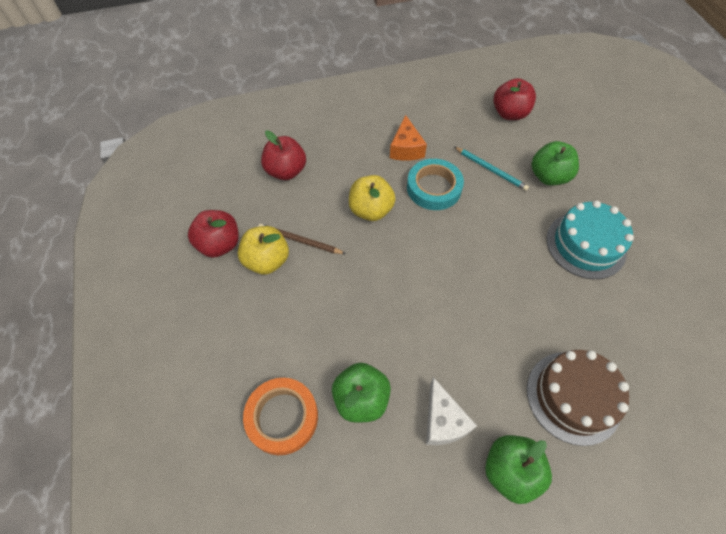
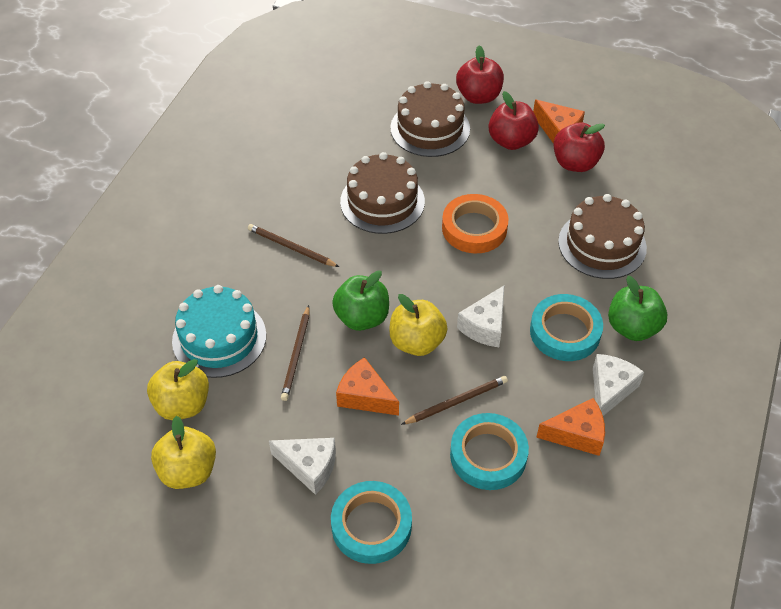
brown cake: [527,350,629,446] = 1 -> [340,152,425,234] [390,81,470,157] [558,194,647,279] = 3
brown pencil: [258,224,346,254] = 1 -> [248,224,339,267] [281,305,309,401] [401,376,508,425] = 3
green apple: [332,363,391,423] [485,435,552,504] [531,141,579,185] = 3 -> [332,270,389,331] [608,276,668,341] = 2
orange cheese: [390,115,427,161] = 1 -> [336,357,399,416] [533,100,585,144] [536,398,605,456] = 3
turquoise pencil: [454,147,529,191] = 1 -> none = 0
turquoise tape: [407,159,464,210] = 1 -> [331,481,412,564] [450,413,529,490] [530,294,603,361] = 3
white cheese: [426,377,477,445] = 1 -> [269,438,336,495] [457,285,505,347] [593,354,644,416] = 3
yellow apple: [238,226,289,275] [349,175,396,221] = 2 -> [147,359,209,420] [151,416,216,489] [389,294,447,356] = 3

